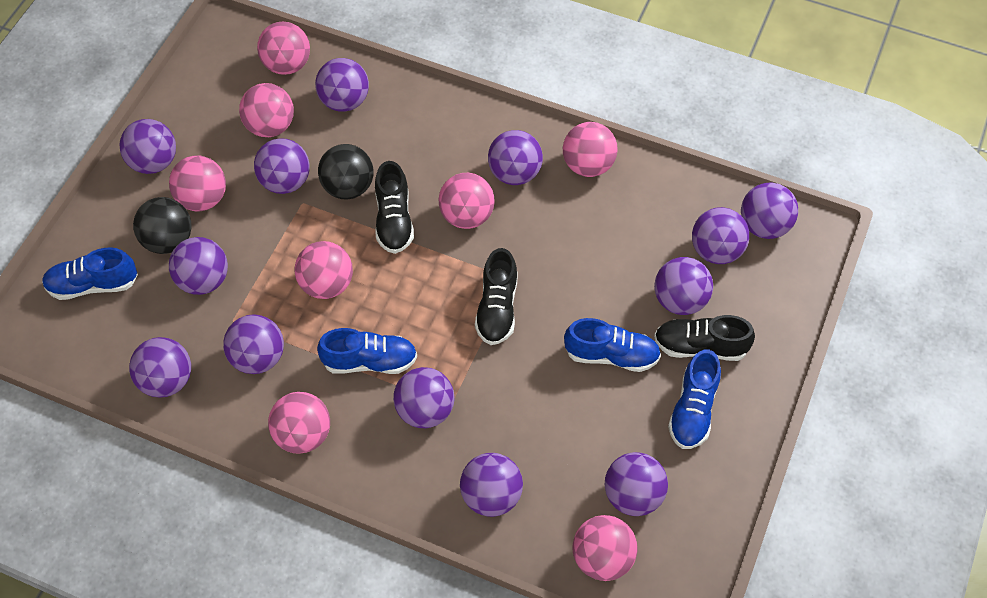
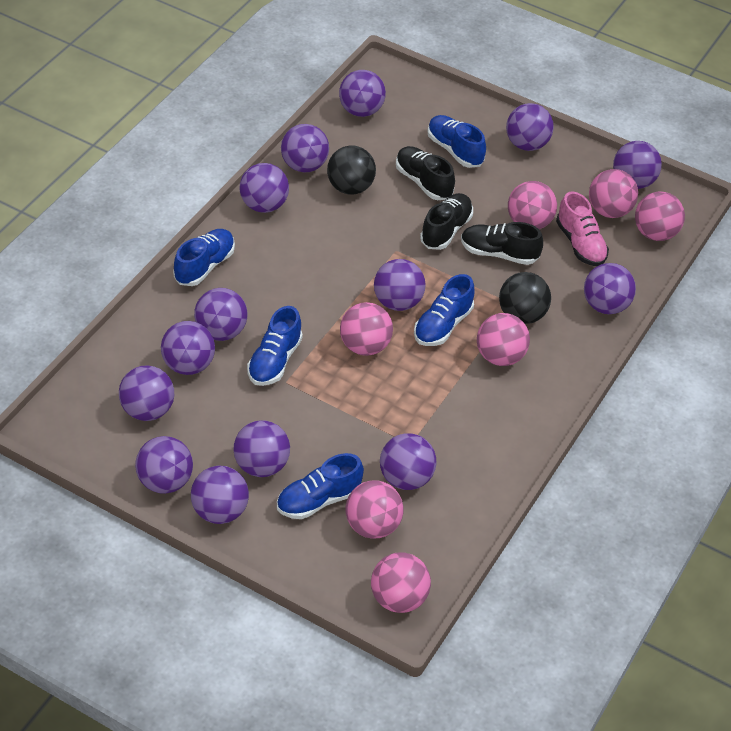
blue shoe: [42,248,138,300] [317,328,417,374] [564,318,661,372] [668,349,721,449] = 4 -> [174,229,235,286] [247,306,303,386] [277,453,364,519] [414,274,474,346] [428,115,486,168] = 5
pink ball: [169,155,226,211] [239,83,294,137] [257,21,310,75] [268,392,330,454] [294,241,353,299] [438,173,495,229] [563,122,618,177] [572,515,638,581] = 8 -> [340,302,393,356] [346,480,404,539] [371,552,431,613] [477,313,530,366] [508,181,557,229] [589,169,638,218] [635,192,685,241] = 7
pink shoe: none = 0 -> [556,192,609,266] = 1
purple ball: [119,119,176,174] [129,337,191,398] [169,237,228,295] [223,314,284,374] [254,138,310,194] [315,58,369,112] [393,367,454,428] [460,453,523,517] [488,130,543,185] [605,452,668,516] [654,257,713,315] [692,207,749,264] [741,182,798,239] = 13 -> [119,365,174,421] [135,436,193,494] [161,321,215,375] [191,466,249,524] [194,288,248,341] [233,420,290,477] [240,163,289,213] [281,124,329,172] [339,70,386,117] [374,259,426,311] [380,433,437,490] [506,103,554,151] [584,263,636,314] [613,141,662,189] = 14

